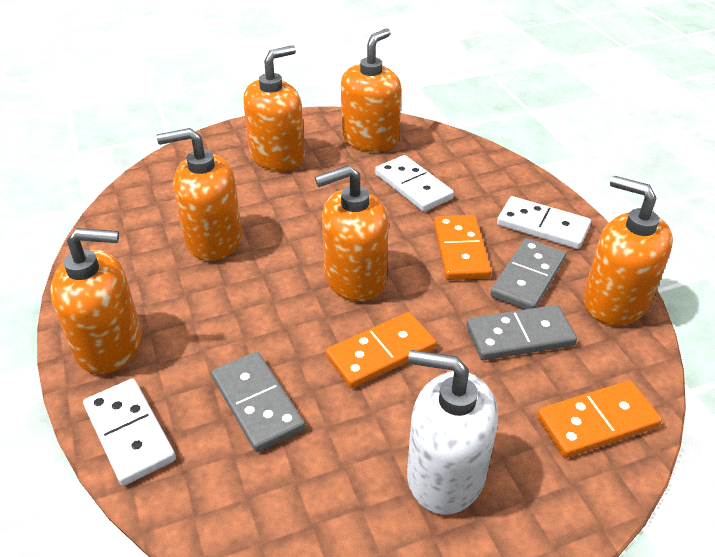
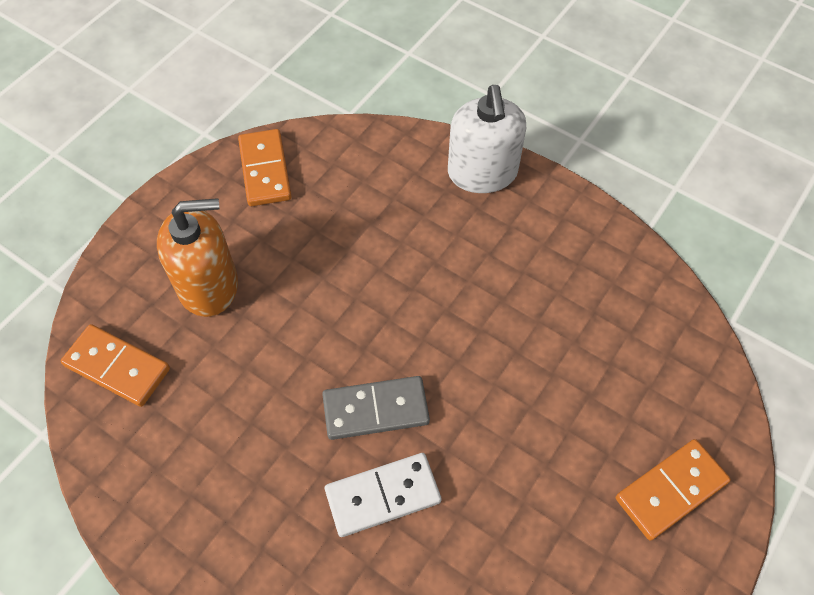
grey domino: [212,352,305,452] [466,305,577,360] [490,238,566,309] = 3 -> [322,376,430,440] = 1
orange soap dispenser: [50,228,142,374] [157,128,242,261] [243,45,305,171] [315,165,389,301] [341,28,401,152] [583,176,673,325] = 6 -> [157,198,238,317] = 1
white domino: [83,379,176,486] [375,155,454,212] [497,196,591,249] = 3 -> [325,453,441,537] = 1

